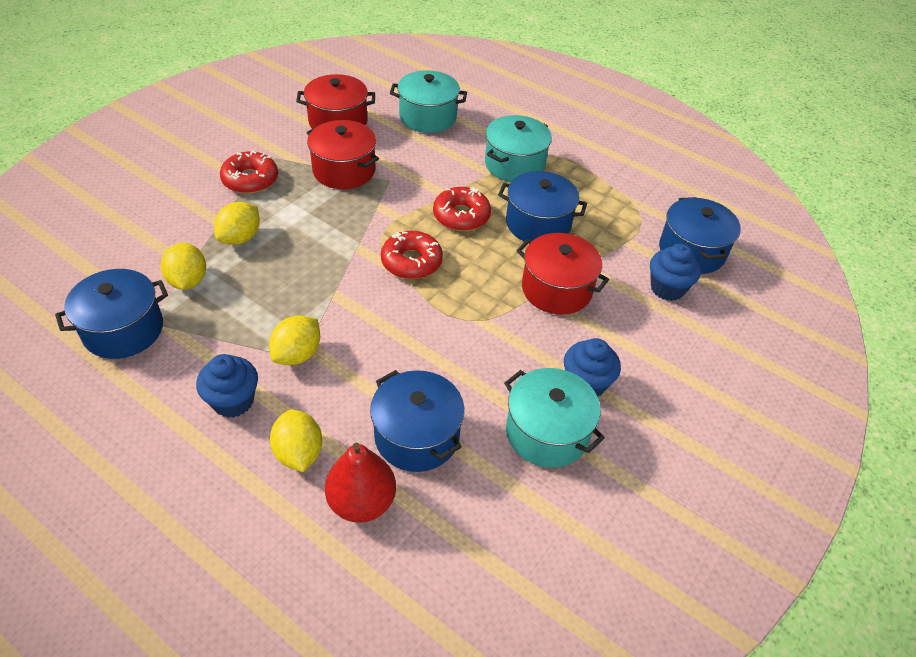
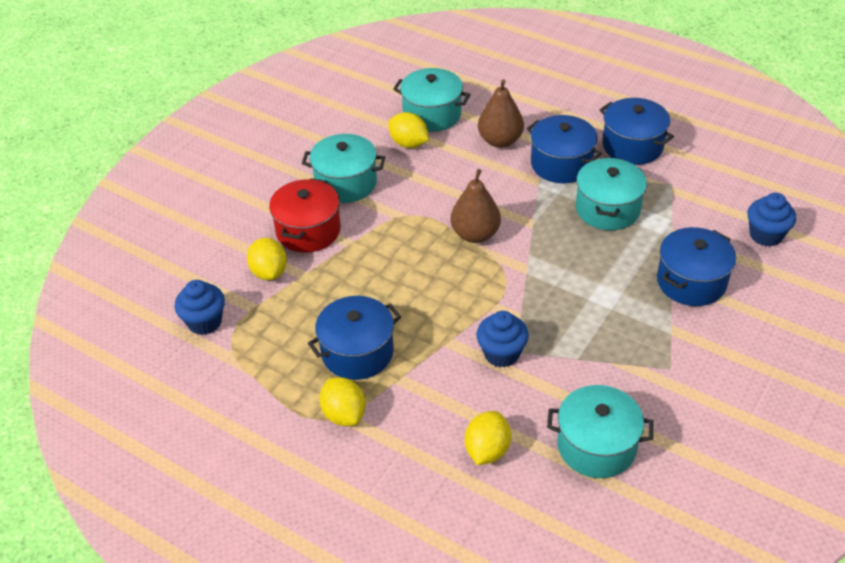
brown pear: none = 0 -> [450,169,501,243] [478,79,524,148] = 2
red donut: [220,150,278,194] [381,231,443,279] [433,187,491,231] = 3 -> none = 0
red pear: [325,443,396,523] = 1 -> none = 0
red pot: [296,74,375,128] [306,120,379,189] [516,233,609,315] = 3 -> [269,178,341,253] = 1
turquoise pot: [390,70,467,133] [485,115,552,182] [504,368,605,468] = 3 -> [302,134,385,203] [393,68,471,132] [547,385,653,478] [576,157,647,230] = 4

